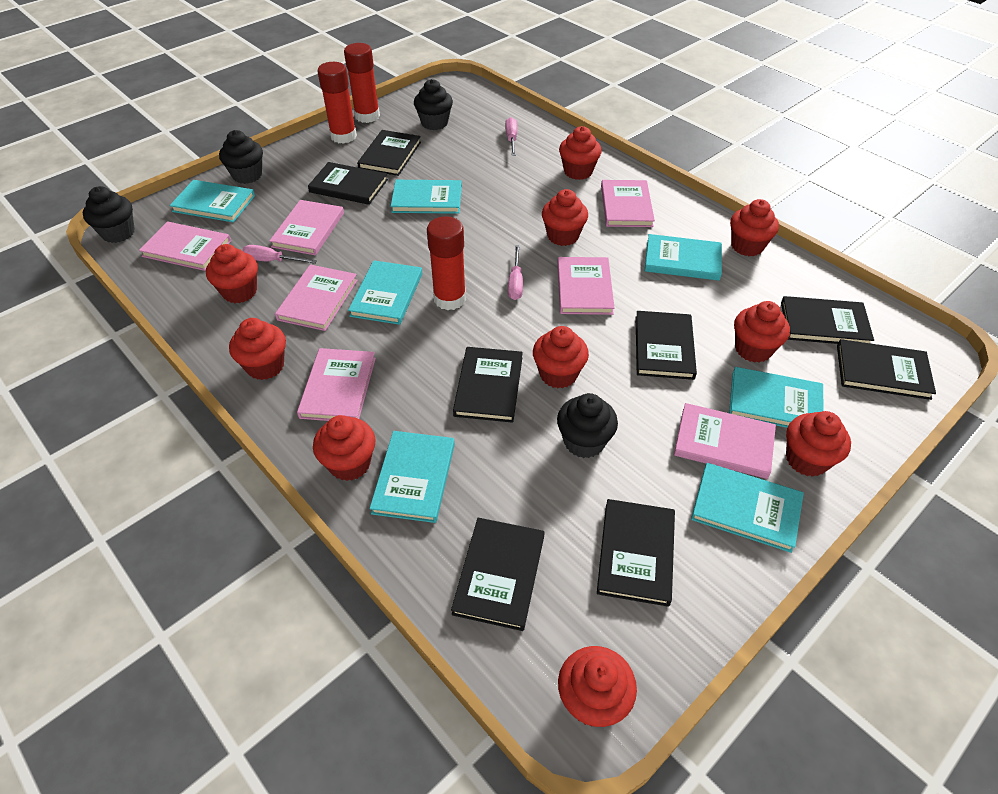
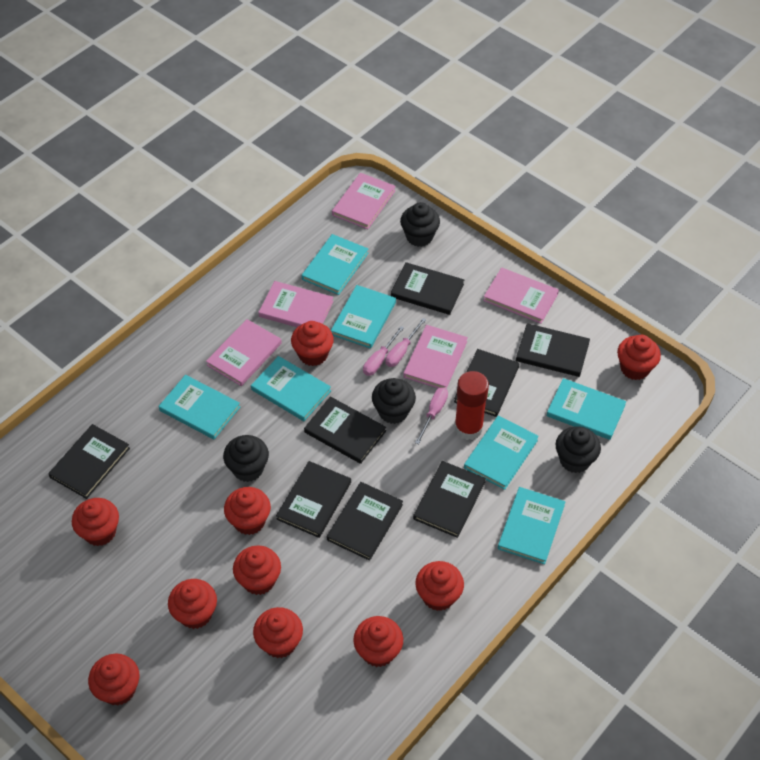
pink book: [139,221,231,271] [269,200,344,255] [275,264,358,331] [297,348,376,421] [557,257,615,315] [601,180,655,227] [674,403,776,479] = 7 -> [206,319,282,386] [258,281,334,327] [332,173,396,229] [403,325,468,389] [483,267,559,324] = 5
red glue stick: [317,62,357,144] [344,43,380,123] [427,216,466,310] = 3 -> [454,371,489,440] = 1

